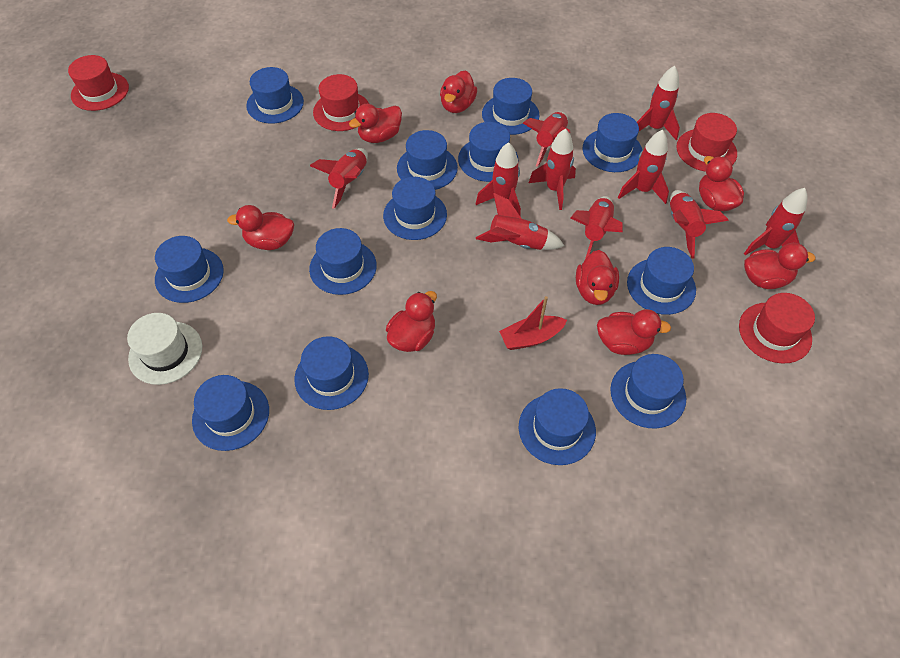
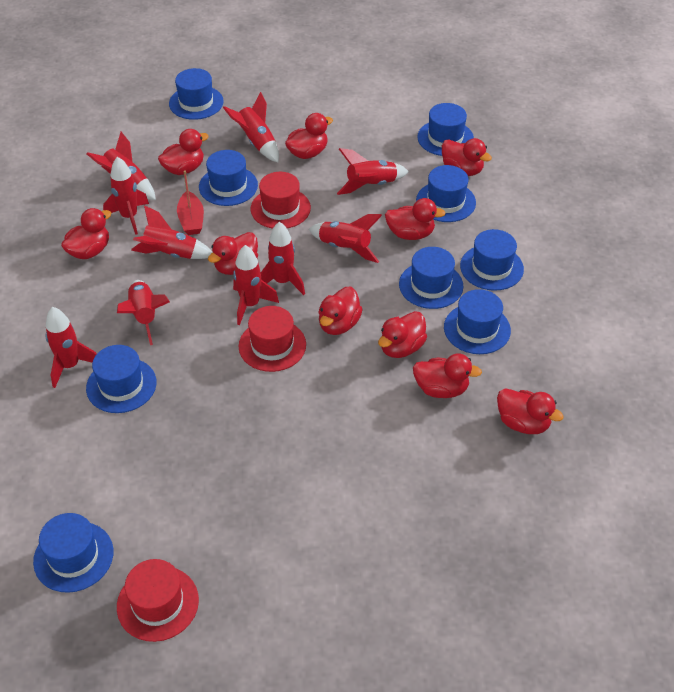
blue hat: [155,236,224,303] [192,375,269,451] [246,67,304,124] [294,336,369,410] [309,228,377,295] [383,177,447,240] [397,130,458,190] [458,122,518,182] [482,78,540,135] [519,388,596,465] [583,113,642,172] [610,354,686,429] [627,247,696,315] = 13 -> [33,513,113,593] [86,345,156,413] [169,68,224,120] [199,150,258,206] [399,247,464,309] [416,165,476,222] [417,103,474,156] [444,289,511,354] [460,229,524,291] = 9
red duck: [227,205,294,250] [349,104,402,143] [386,291,437,352] [440,70,477,113] [576,250,619,305] [597,309,671,355] [699,156,744,211] [744,243,815,289] = 8 -> [61,208,111,259] [158,129,209,175] [208,232,258,275] [285,113,333,159] [318,287,363,335] [378,311,427,358] [385,198,446,240] [413,354,482,398] [442,138,492,176] [497,389,564,434] = 10
red hat: [68,55,129,111] [313,74,369,131] [676,113,737,172] [739,293,815,364] = 4 -> [117,559,199,642] [238,306,306,372] [251,172,311,229] = 3
white hat: [127,313,202,385] = 1 -> none = 0

